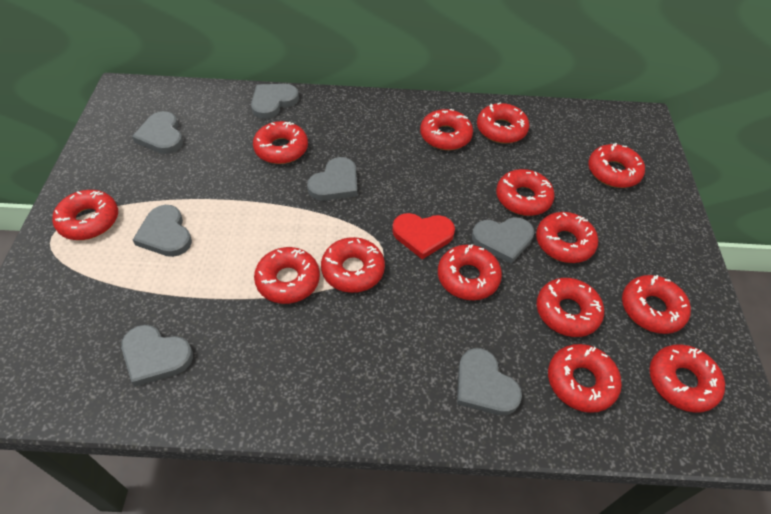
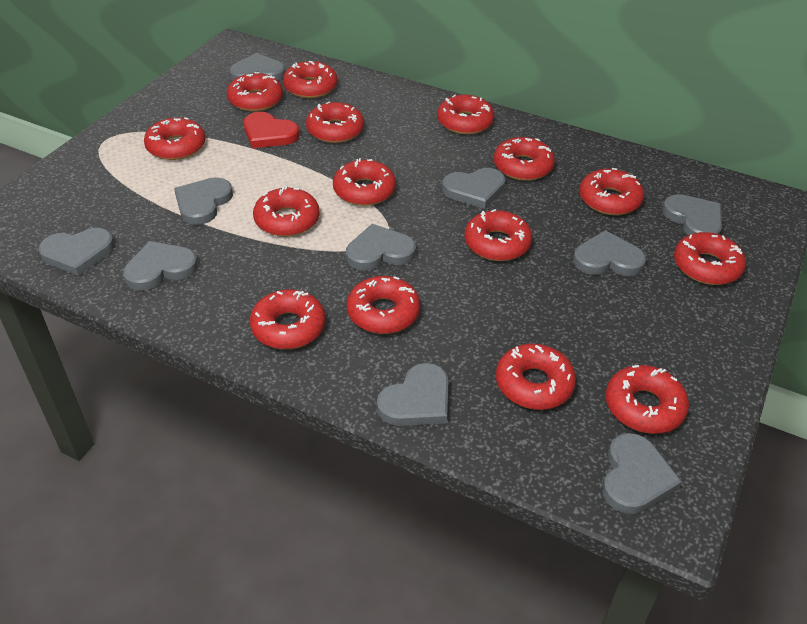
grey heart: [121,325,193,387] [132,111,183,154] [133,205,192,257] [251,84,299,119] [307,157,357,201] [457,348,522,415] [472,217,534,264] = 7 -> [38,228,115,276] [123,241,198,291] [174,177,233,225] [229,53,285,81] [346,224,416,270] [377,363,449,426] [442,168,506,209] [573,230,646,276] [602,433,682,514] [662,194,722,236] = 10
red donut: [52,190,118,240] [253,121,308,164] [254,247,320,304] [321,237,385,293] [420,109,473,150] [438,244,502,300] [477,102,529,144] [496,169,555,216] [536,212,598,263] [537,278,604,337] [548,344,622,413] [588,143,645,188] [622,275,691,334] [650,344,725,413] = 14 -> [144,117,205,160] [226,72,283,111] [250,290,326,349] [253,186,320,237] [283,61,337,98] [306,101,364,143] [333,158,396,206] [347,276,420,334] [437,95,494,134] [465,209,532,261] [493,137,555,181] [496,344,576,410] [579,168,644,215] [606,365,689,434] [674,232,746,285] = 15

